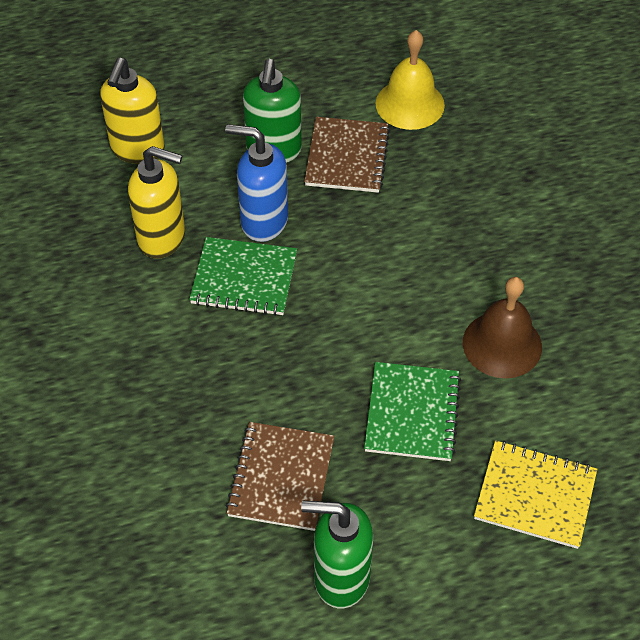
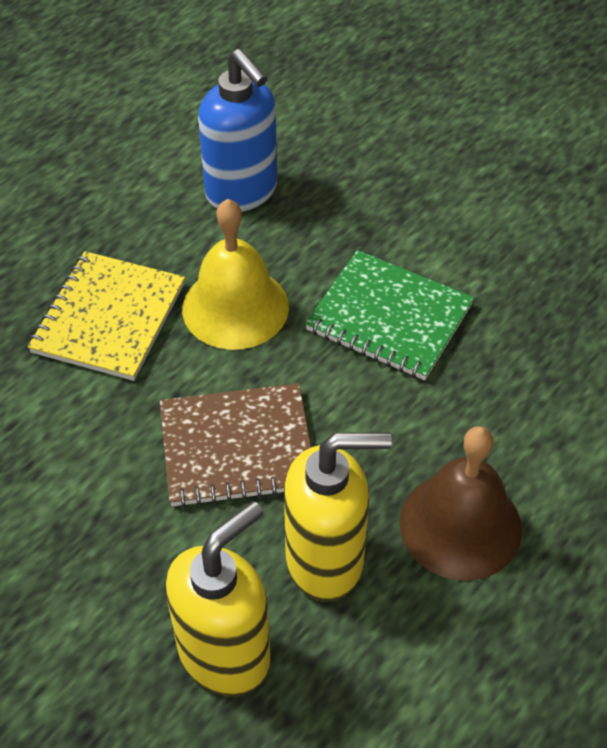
brown notebook: [226,422,334,531] [304,117,390,193] = 2 -> [160,383,311,508] = 1
green notebook: [189,237,297,316] [364,362,461,461] = 2 -> [305,250,474,380] = 1
green soap dispenser: [243,59,302,163] [301,501,373,608] = 2 -> none = 0

